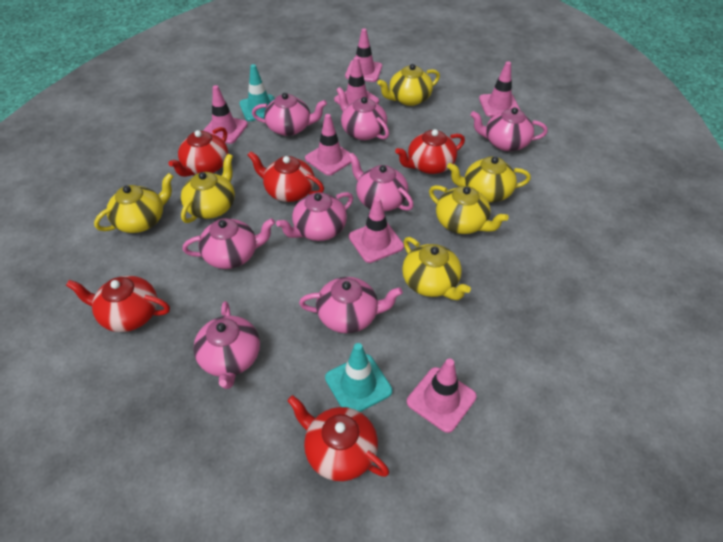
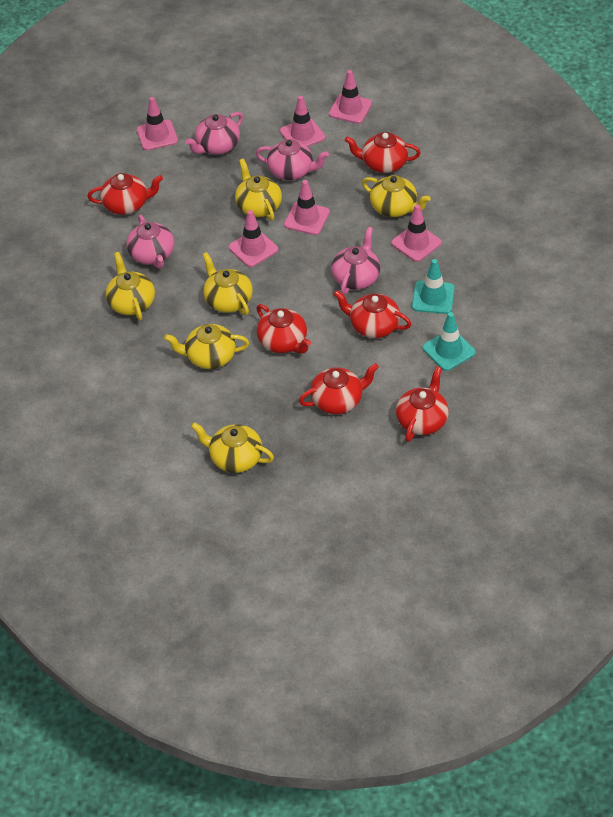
pink teapot: [183,218,275,269] [193,301,260,389] [252,93,327,136] [276,192,353,241] [299,277,403,333] [336,87,389,140] [348,153,414,211] [470,108,548,151] = 8 -> [126,215,174,269] [185,112,243,154] [256,139,329,180] [331,227,380,295] = 4
pink traffic cone: [203,85,248,144] [305,114,351,176] [334,57,379,105] [345,28,382,82] [349,197,404,263] [407,358,477,433] [479,61,520,117] = 7 -> [137,97,178,151] [229,210,278,267] [280,96,325,147] [284,180,330,235] [329,70,372,124] [391,204,442,262] = 6
red teapot: [66,276,170,332] [168,127,228,177] [248,151,324,202] [287,395,389,481] [395,129,465,174] = 5 -> [87,173,163,215] [256,304,311,354] [299,363,379,414] [334,290,411,338] [345,132,421,173] [396,366,449,442] = 6

